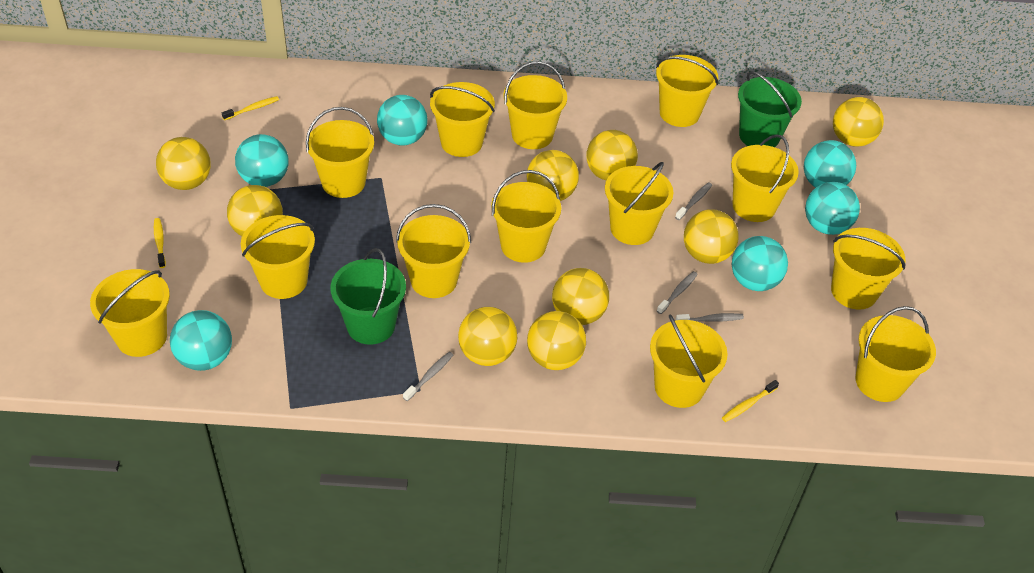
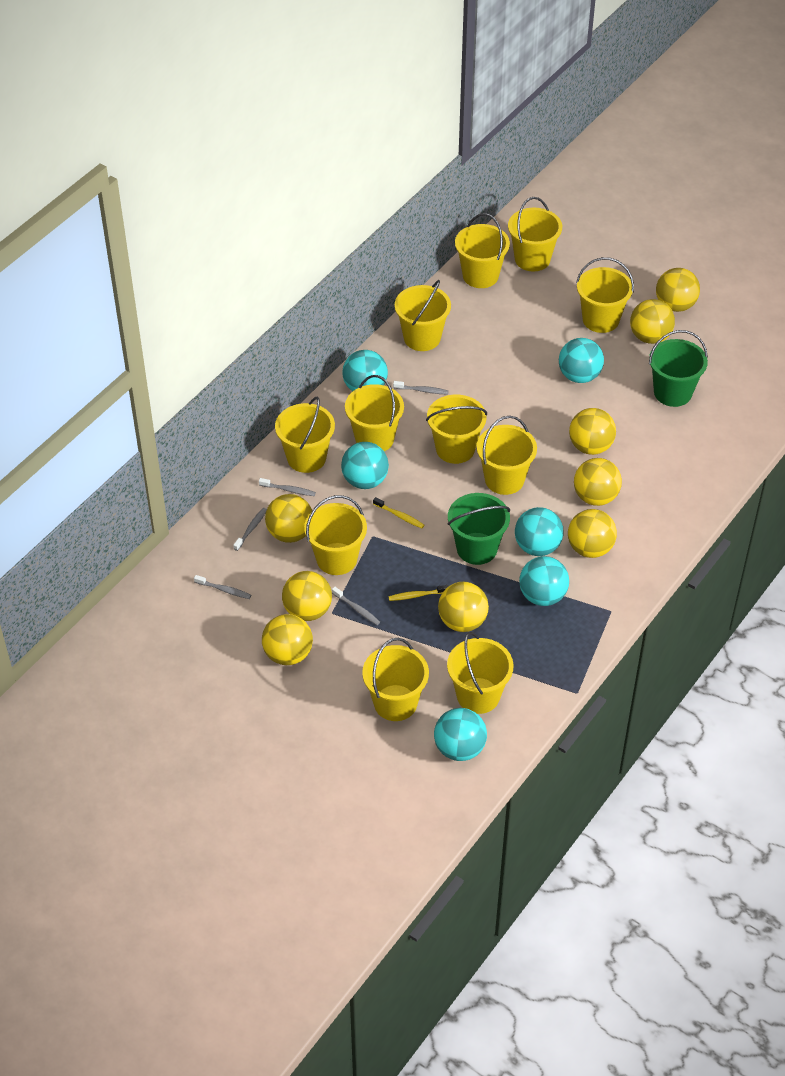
grey toothbrush: [403,352,453,401] [657,271,698,314] [675,183,712,220] [676,313,744,322] = 4 -> [194,575,251,599] [233,508,267,551] [259,478,316,496] [332,587,380,625] [393,381,449,394] = 5
yellow bucket: [90,269,170,357] [241,215,315,299] [306,107,374,198] [396,204,471,298] [430,82,495,157] [491,170,561,263] [503,61,567,149] [605,162,674,245] [650,314,728,408] [656,55,718,127] [731,134,799,222] [831,228,905,310] [855,306,936,402] = 13 -> [275,397,335,473] [304,495,367,575] [345,375,404,451] [362,638,429,721] [395,280,451,351] [426,395,487,464] [447,632,514,714] [455,213,510,288] [477,415,537,495] [508,197,562,271] [576,257,634,333] = 11
yellow toothbrush: [154,218,166,268] [222,96,279,120] [722,380,779,422] = 3 -> [373,497,424,528] [389,585,449,601] = 2

